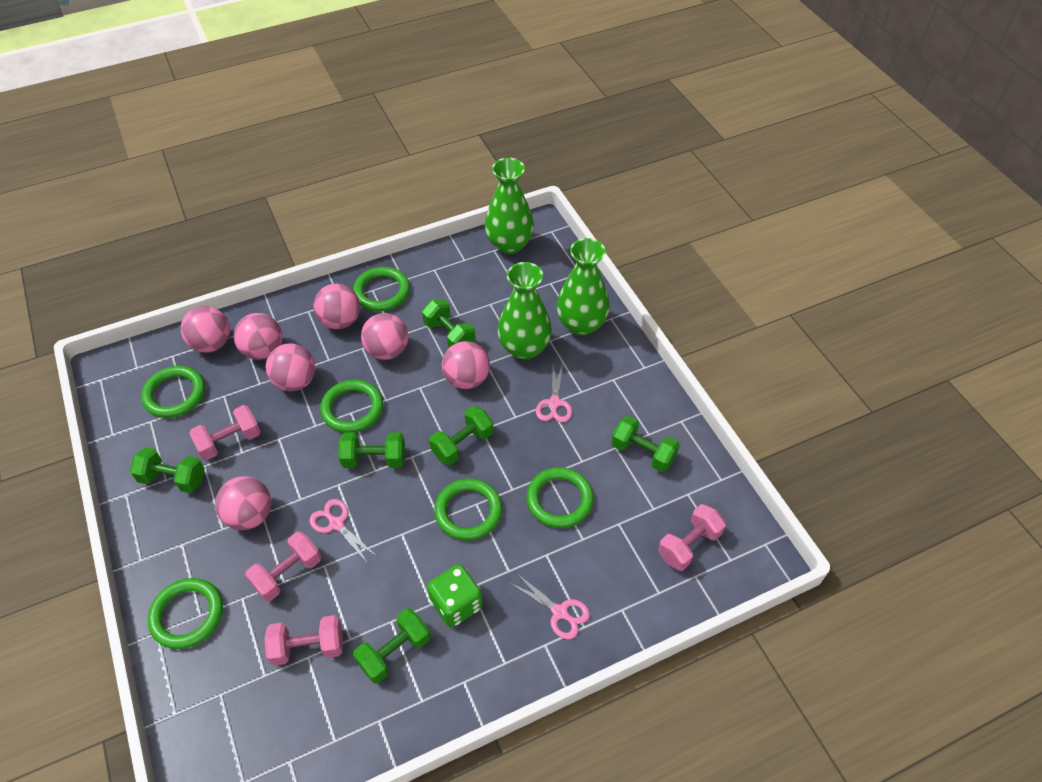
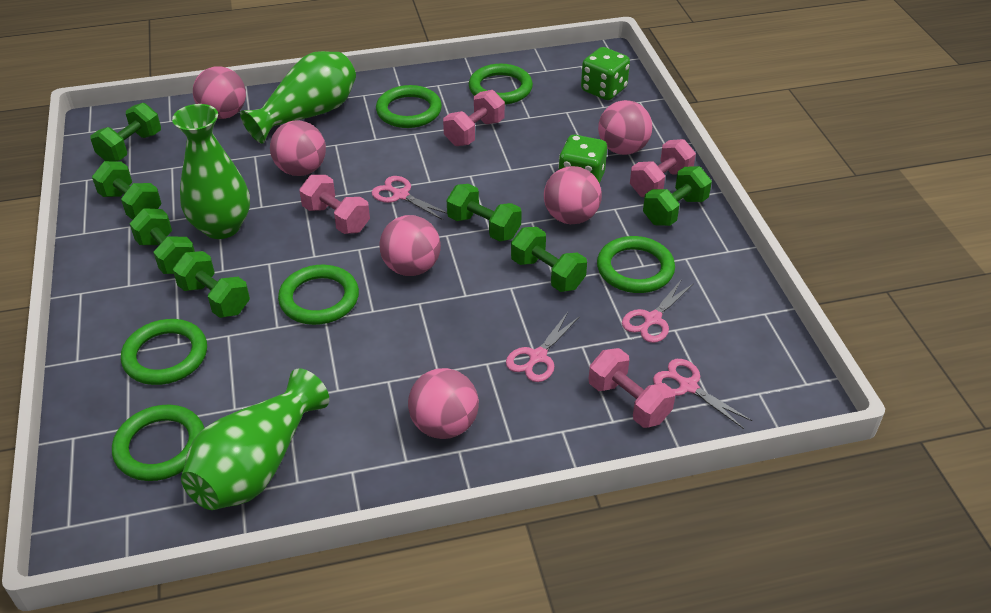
green dice: [427,564,482,628] = 1 -> [558,135,607,184] [581,47,630,100] = 2
green dumbbell: [130,447,205,493] [338,432,405,468] [353,608,430,683] [422,299,476,348] [429,406,493,465] [611,416,680,472] = 6 -> [90,103,161,161] [92,161,162,220] [129,208,195,274] [173,251,250,318] [447,184,522,242] [511,227,587,292] [643,166,712,226] = 7
pink ball: [181,306,230,353] [215,476,271,530] [234,313,282,360] [265,343,315,392] [313,284,360,329] [361,313,408,360] [442,341,490,389] = 7 -> [193,66,246,119] [270,120,326,176] [379,215,441,276] [408,368,479,439] [544,166,602,224] [598,100,652,155] = 6
pink scissors: [309,499,376,564] [508,573,590,640] [536,363,572,422] = 3 -> [372,176,447,220] [506,312,580,382] [622,279,694,343] [653,359,752,429] = 4

